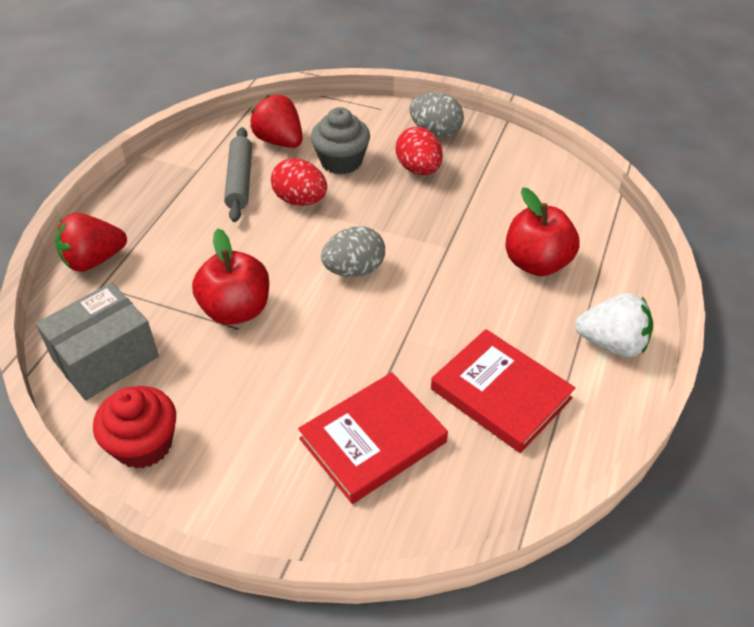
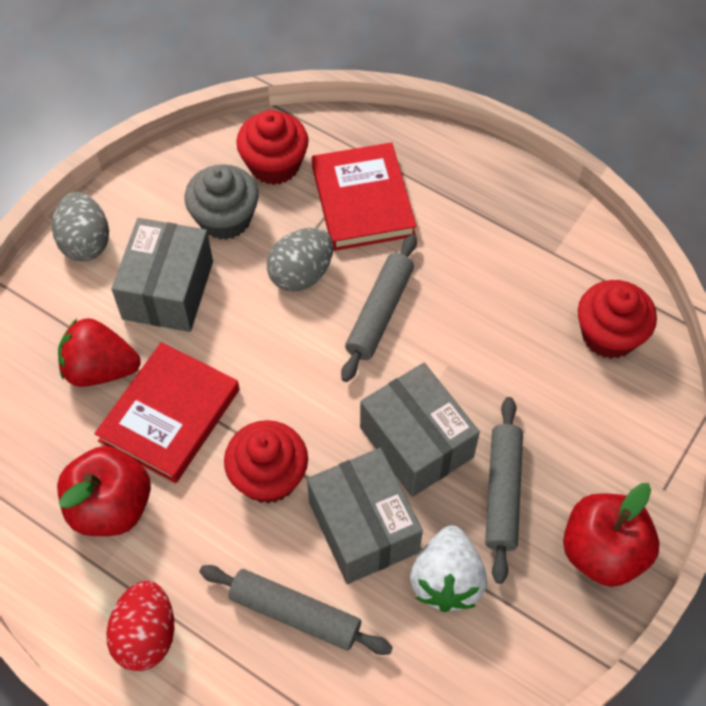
grey box: [36,282,159,400] = 1 -> [112,218,213,332] [307,448,423,584] [360,363,480,497] = 3
grey rolling pin: [224,127,252,222] = 1 -> [200,565,393,655] [341,234,417,382] [485,397,523,584] = 3
red cupcake: [93,386,176,469] = 1 -> [224,420,308,503] [236,110,309,185] [578,280,657,359] = 3
red egg: [271,158,327,206] [396,127,443,175] = 2 -> [106,581,174,671] = 1
red strawberry: [55,213,127,272] [250,95,303,148] = 2 -> [58,318,141,387] = 1

